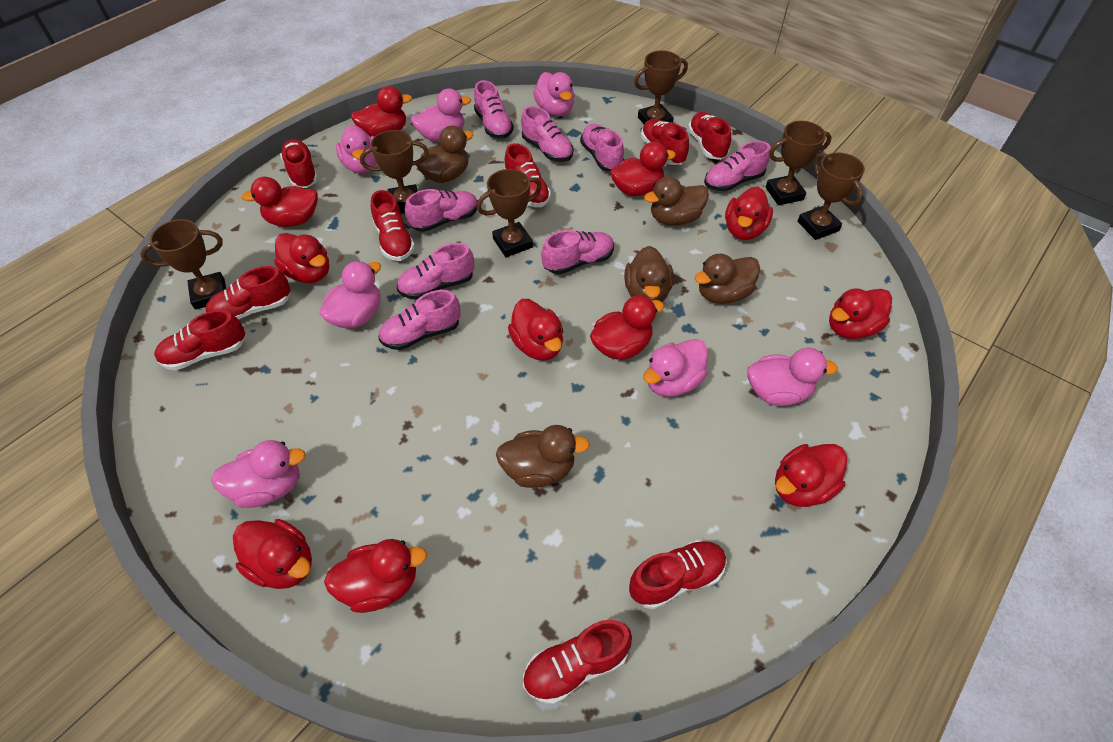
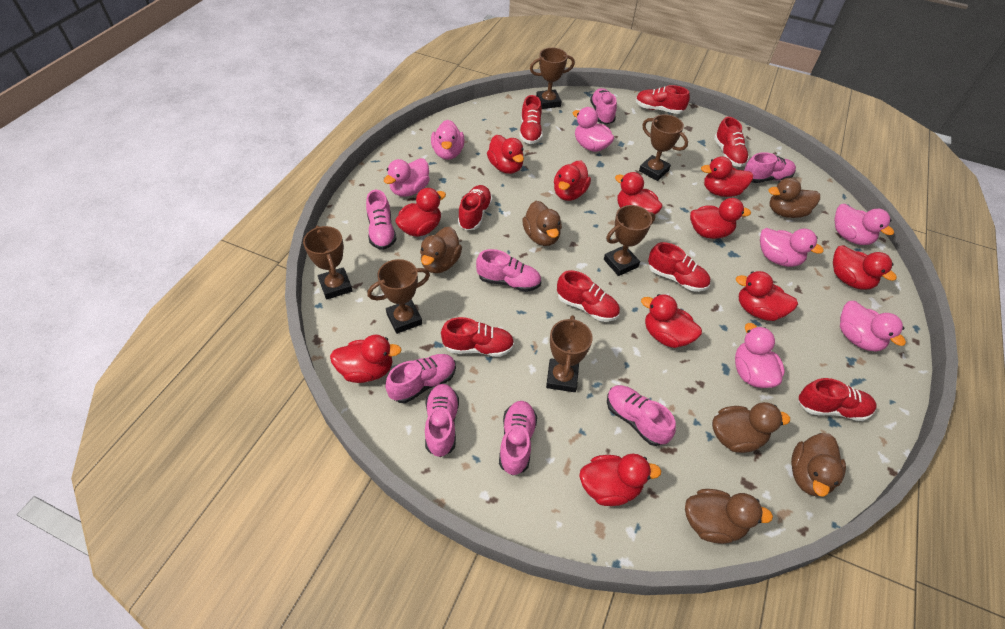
brown duck: [416,126,473,183] [496,425,590,488] [624,246,674,302] [644,176,709,226] [694,254,760,304] = 5 -> [420,227,462,273] [522,201,562,246] [685,489,773,544] [712,402,790,453] [769,178,820,218] [791,433,846,497] = 6
red shoe: [154,310,245,370] [206,266,290,320] [280,139,318,188] [371,190,415,261] [505,143,551,207] [523,619,632,705] [629,540,727,609] [641,119,689,165] [688,112,731,160] = 9 -> [441,317,514,357] [458,185,493,230] [519,95,543,144] [557,270,620,322] [636,85,690,114] [648,242,710,292] [714,117,749,167] [798,378,877,421] = 8

